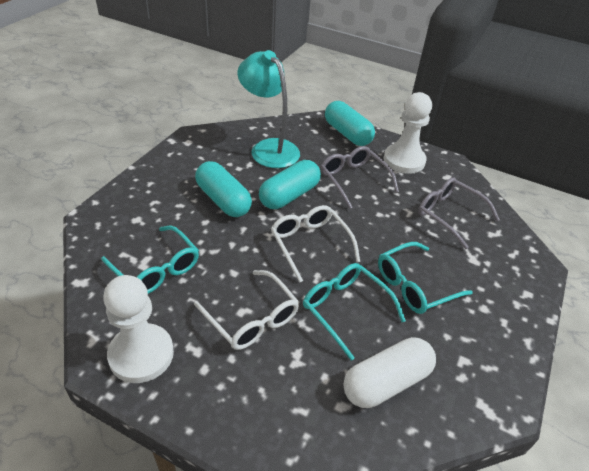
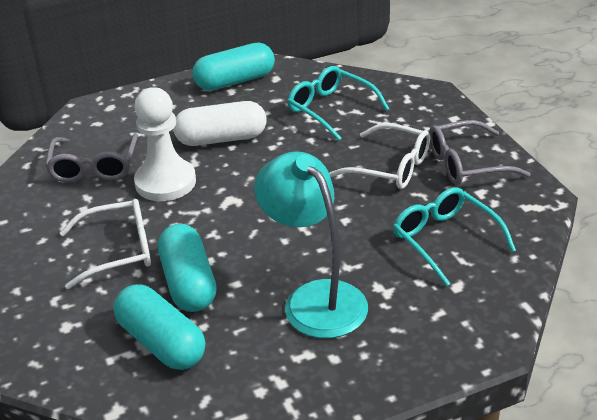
turquoise glasses: [101,226,199,294] [303,263,406,360] [378,242,473,314] = 3 -> [288,66,389,141] [393,187,516,287] = 2
white pawn: [103,275,174,383] [384,92,432,174] = 2 -> [134,87,196,201] = 1

